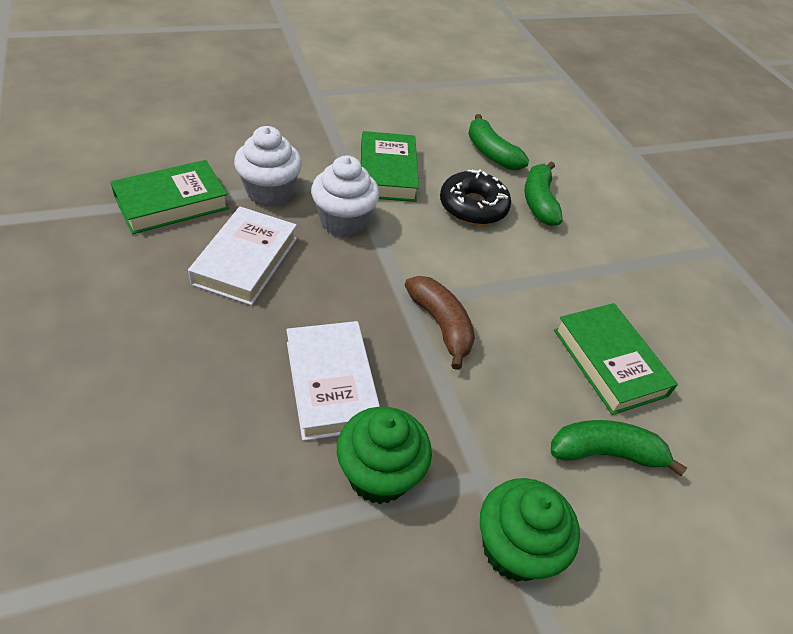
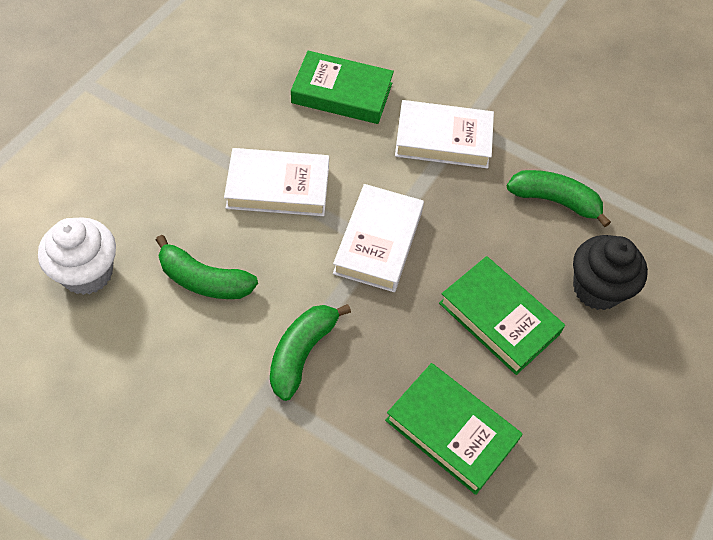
black cupcake: none = 0 -> [573,235,648,310] = 1
black donut: [440,170,511,225] = 1 -> none = 0
brown banana: [405,276,475,370] = 1 -> none = 0
green cupcake: [337,407,432,504] [480,478,580,582] = 2 -> none = 0
white book: [188,207,297,305] [286,321,380,441] = 2 -> [224,148,329,216] [333,184,424,292] [395,100,494,168] = 3
white cupcake: [234,126,302,207] [311,156,380,237] = 2 -> [38,217,116,295] = 1

